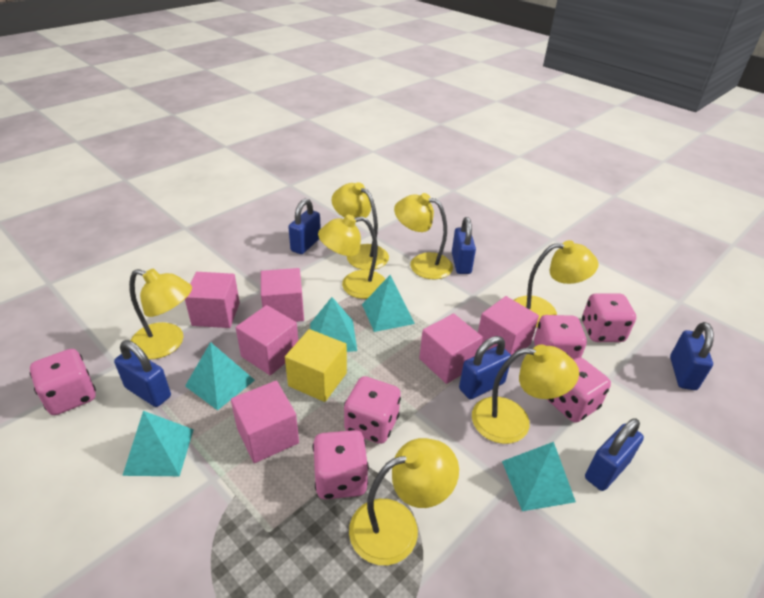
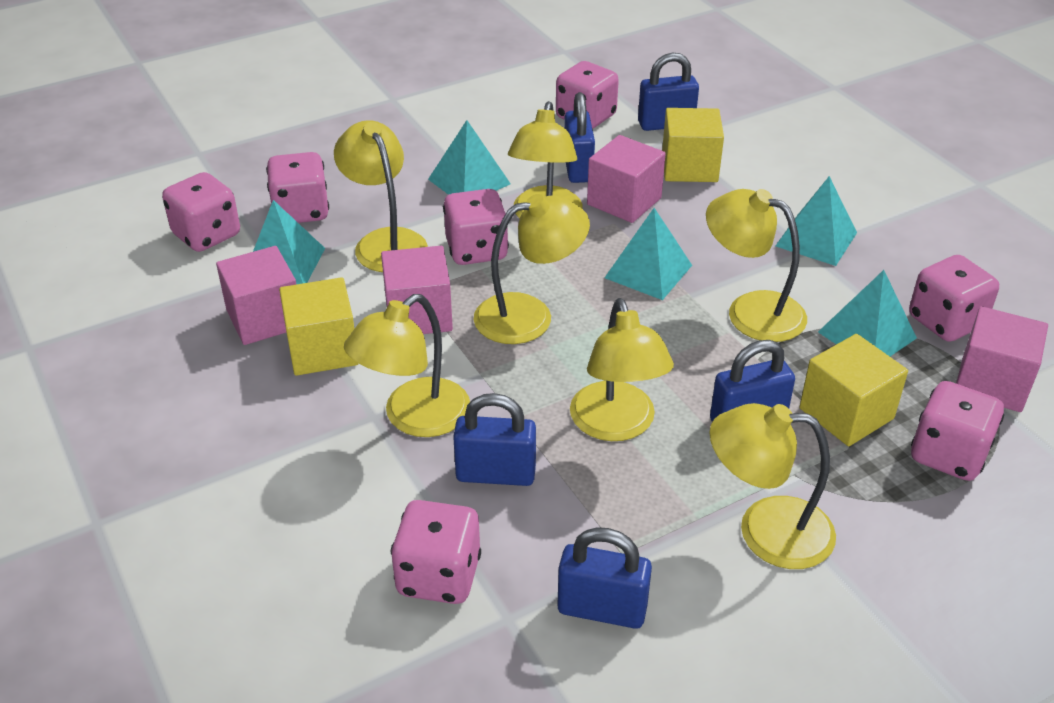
blue padlock: [114,340,171,407] [288,198,321,254] [452,217,476,274] [459,336,511,399] [585,418,644,491] [670,322,714,390] = 6 -> [453,393,536,486] [558,527,652,629] [564,92,595,183] [638,52,699,131] [710,340,795,422] = 5
pink cube: [185,272,240,328] [231,381,299,463] [236,305,298,375] [261,268,304,322] [419,314,483,384] [478,296,539,355] = 6 -> [216,246,297,345] [381,246,453,334] [587,135,666,223] [956,306,1048,412] = 4
pink dice: [30,349,96,415] [313,430,369,499] [344,376,401,444] [534,315,587,359] [547,357,611,423] [582,294,636,342] = 6 -> [162,172,240,252] [266,152,329,223] [391,500,481,604] [443,189,509,265] [556,61,619,129] [909,255,999,342] [911,381,1004,481] = 7
yellow cube: [285,329,347,402] = 1 -> [279,277,359,376] [662,108,724,182] [800,334,908,446] = 3

